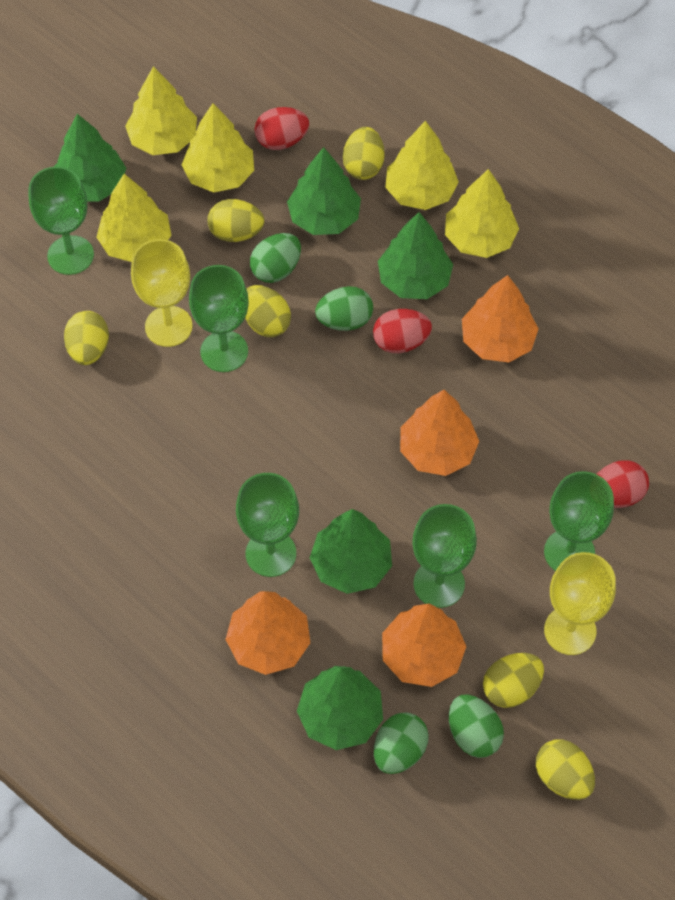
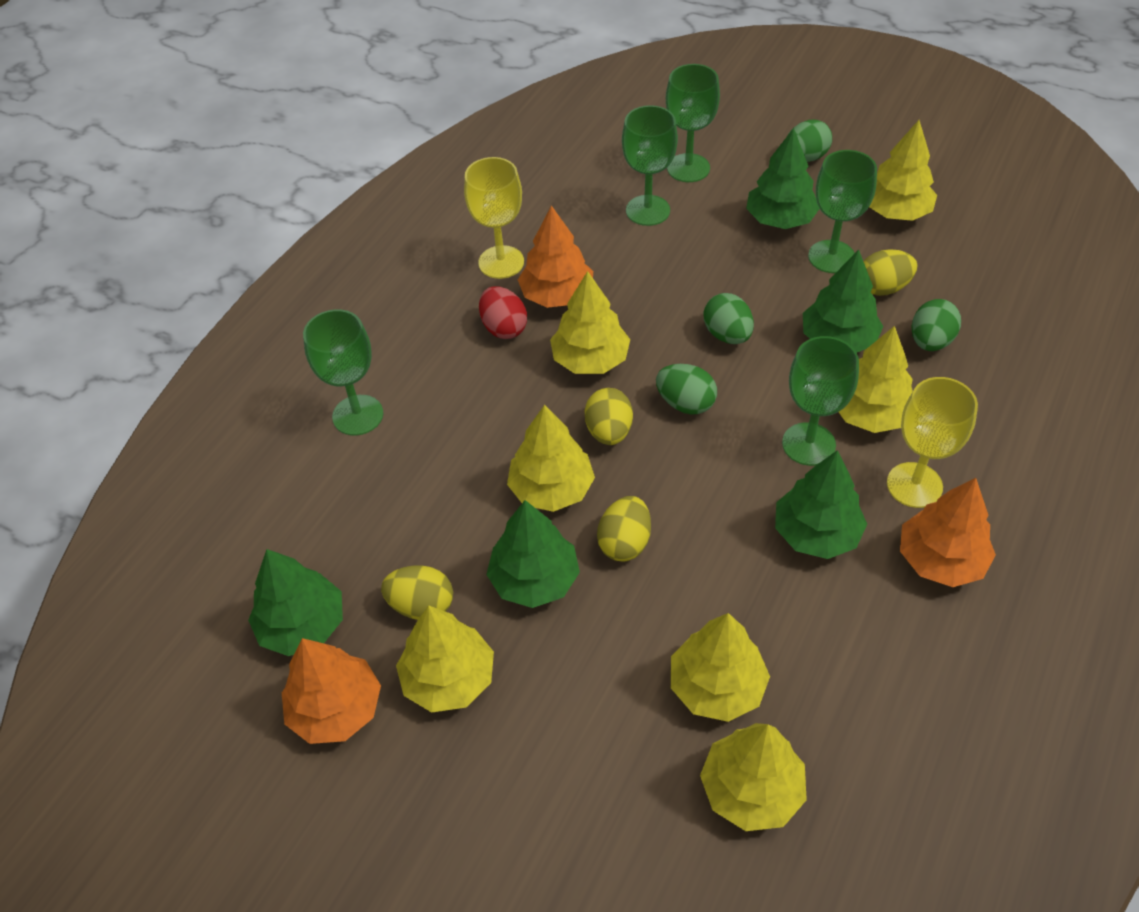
orange tree: [225,591,310,675] [382,603,466,687] [400,390,479,476] [462,275,539,362] = 4 -> [282,638,381,744] [518,205,593,308] [900,478,996,587] = 3
red egg: [255,107,309,150] [373,309,432,353] [597,460,649,508] = 3 -> [479,286,527,339] = 1
yellow egg: [64,311,109,365] [208,199,264,242] [245,285,291,337] [343,127,385,180] [483,653,544,708] [536,739,595,800] = 6 -> [381,566,453,620] [585,388,633,445] [597,496,651,562] [863,249,917,296] = 4
yellow tree: [96,174,172,262] [125,66,197,155] [182,103,254,192] [385,121,459,210] [445,169,519,258] = 5 -> [396,605,494,713] [507,405,595,512] [550,271,630,374] [671,613,770,722] [700,723,807,831] [839,326,913,433] [869,120,937,221] = 7

